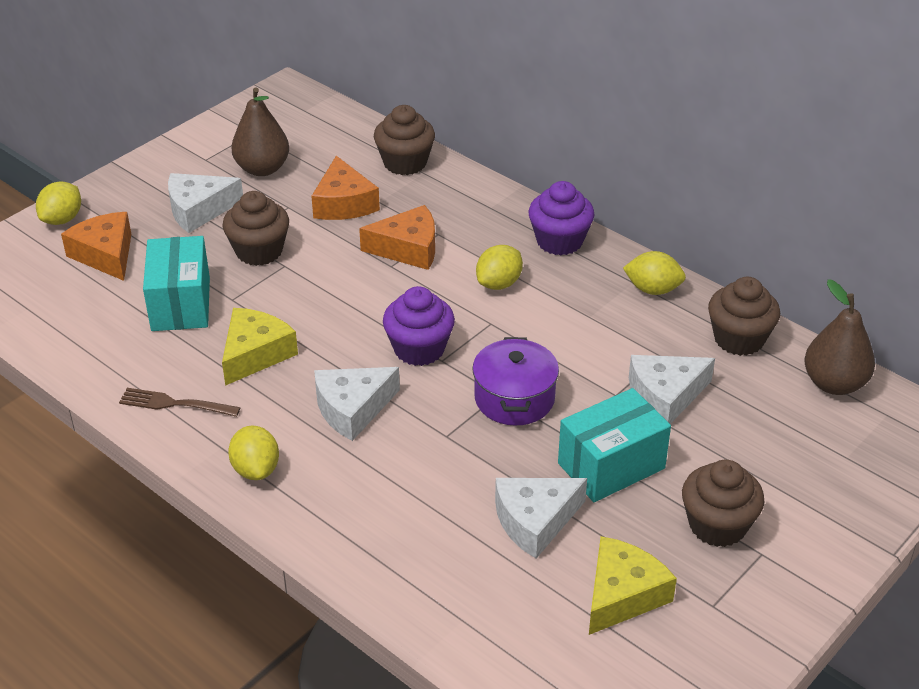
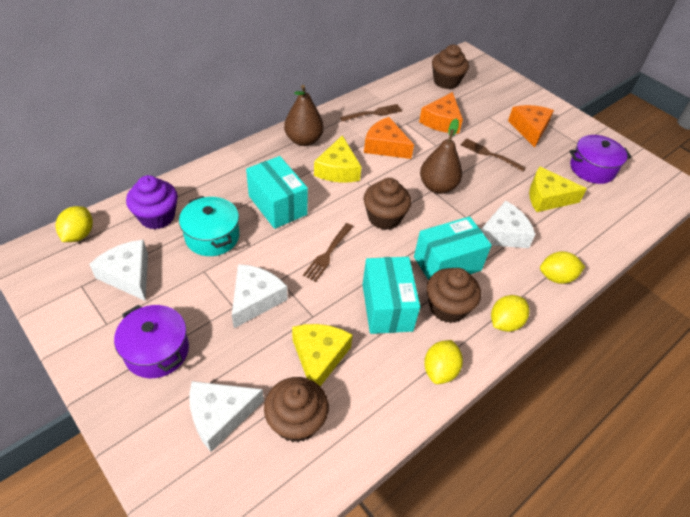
brown fork: [119,388,241,417] = 1 -> [303,223,353,282] [340,104,402,122] [461,138,526,172] = 3
purple cupcake: [383,286,455,366] [529,181,594,255] = 2 -> [126,175,178,230] = 1
purple pot: [472,337,559,426] = 1 -> [114,305,189,378] [569,135,631,184] = 2
turquoise box: [143,236,210,331] [558,388,671,502] = 2 -> [246,156,308,229] [362,257,420,334] [414,216,492,280] = 3
turquoise pot: none = 0 -> [179,196,240,256] = 1
yellow cheese: [222,308,298,386] [589,536,677,635] = 2 -> [292,324,353,386] [314,135,361,183] [529,166,587,212] = 3

